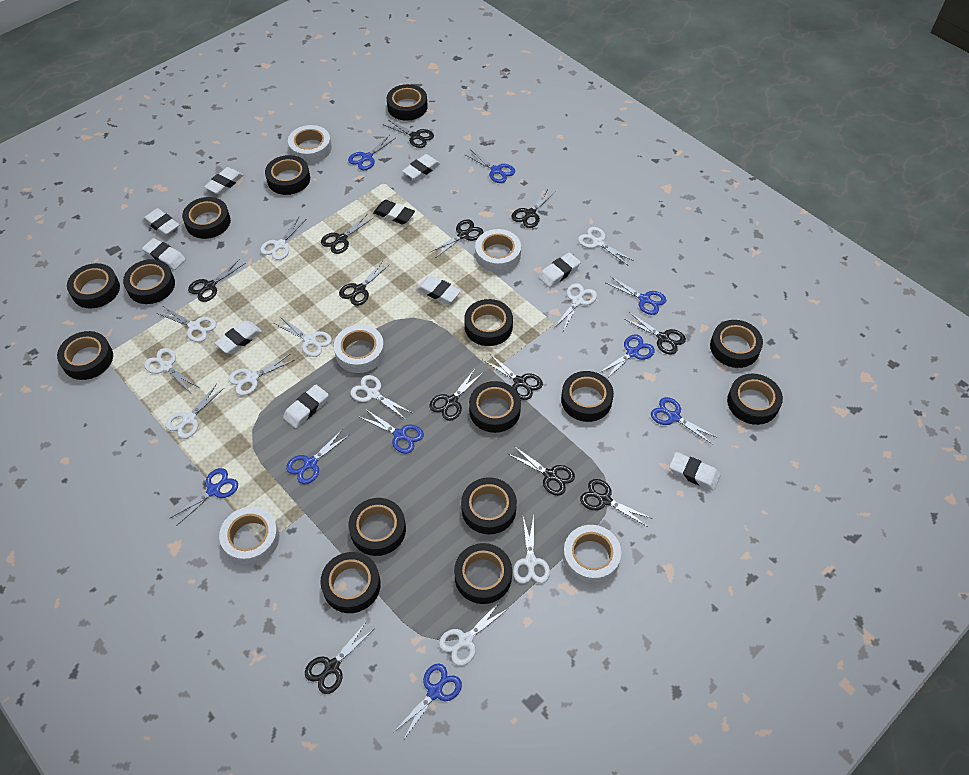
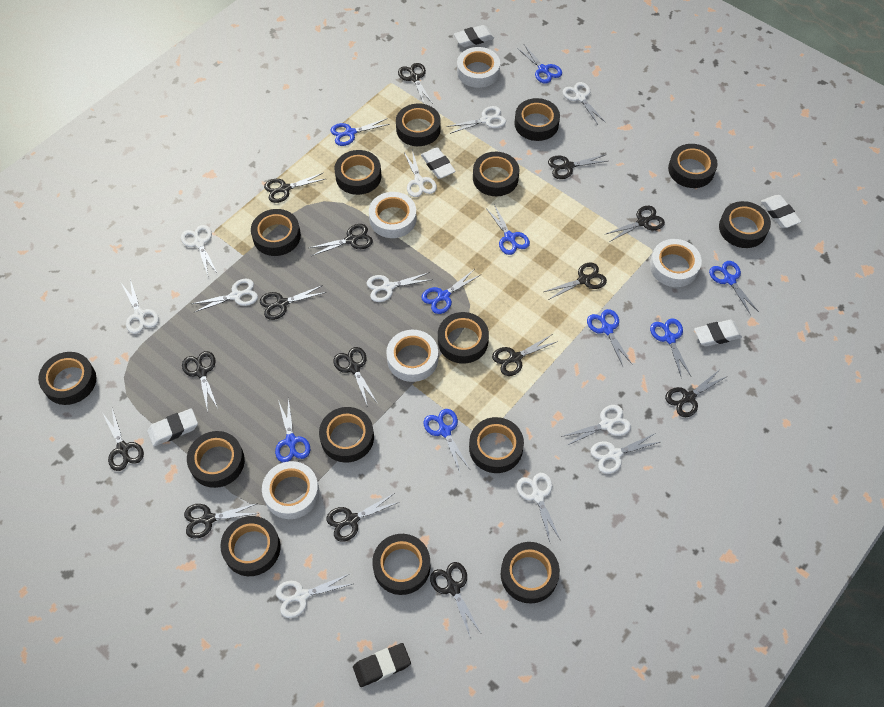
black scissors: [188,259,246,302] [305,622,374,694] [321,215,373,254] [339,262,390,306] [384,119,434,148] [429,219,484,257] [429,369,483,421] [483,353,543,400] [508,446,575,496] [511,189,556,228] [580,479,653,527] [624,312,686,355] = 12 -> [103,409,144,471] [182,351,218,412] [184,503,260,539] [260,285,326,320] [264,172,325,203] [309,224,373,256] [326,493,399,542] [333,347,378,407] [398,63,433,104] [430,562,481,639] [492,335,558,376] [544,262,607,300] [548,155,608,179] [604,206,665,241] [665,370,728,417] = 15
white eraser: [142,238,186,270] [143,208,179,236] [204,167,243,195] [215,321,262,354] [283,384,329,428] [402,154,441,181] [417,275,461,304] [538,253,581,288] [669,452,720,491] = 9 -> [148,408,198,447] [421,147,456,179] [454,25,494,47] [694,320,742,347] [761,195,801,228] = 5

